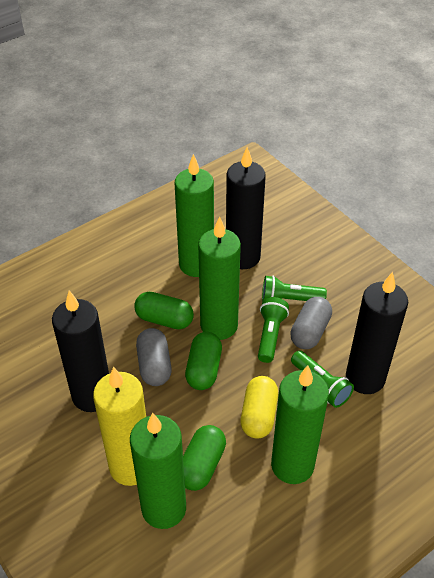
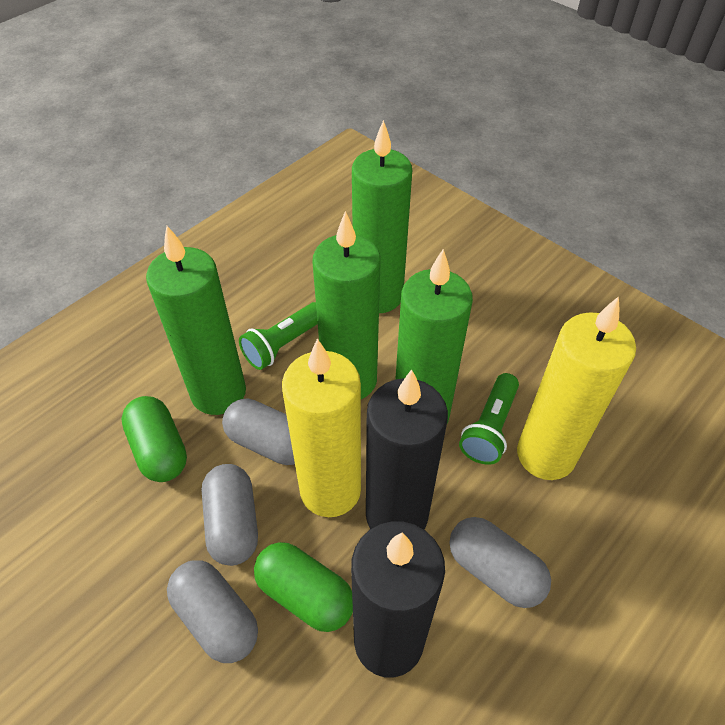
black candle: [52,291,109,412] [226,147,266,269] [346,272,408,394] = 3 -> [351,521,445,678] [366,369,448,529] = 2
green capsule: [134,292,194,329] [183,425,226,491] [185,332,222,390] = 3 -> [121,396,187,482] [254,542,353,632] = 2
green flashlight: [258,297,289,363] [262,275,327,302] [291,350,354,408] = 3 -> [239,302,318,370] [459,373,519,465] = 2
grey capsule: [136,328,172,386] [290,297,332,349] = 2 -> [167,560,258,663] [202,464,258,566] [222,398,295,465] [449,517,551,608] = 4
yellow candle: [93,367,146,486] = 1 -> [282,339,361,517] [517,296,636,480] = 2
yellow capsule: [241,376,278,439] = 1 -> none = 0

